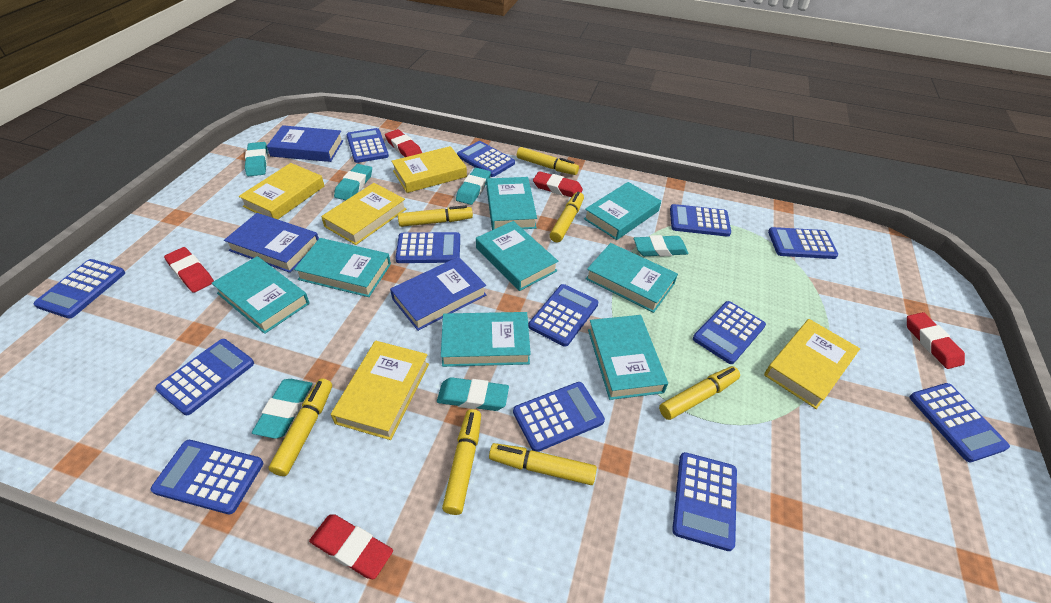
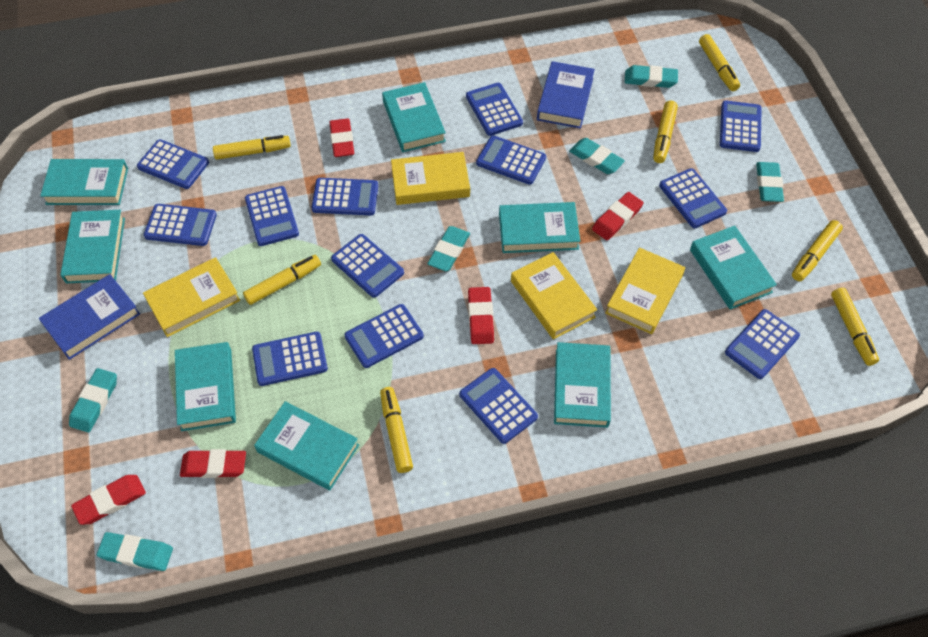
blue book: [224,213,319,273] [267,125,343,162] [390,257,486,331] = 3 -> [39,274,140,360] [537,61,595,129] = 2
yellow book: [239,163,324,219] [321,183,406,245] [331,341,429,440] [391,146,467,193] [764,319,860,409] = 5 -> [143,257,240,337] [391,152,470,205] [511,252,597,339] [605,247,685,334] = 4

